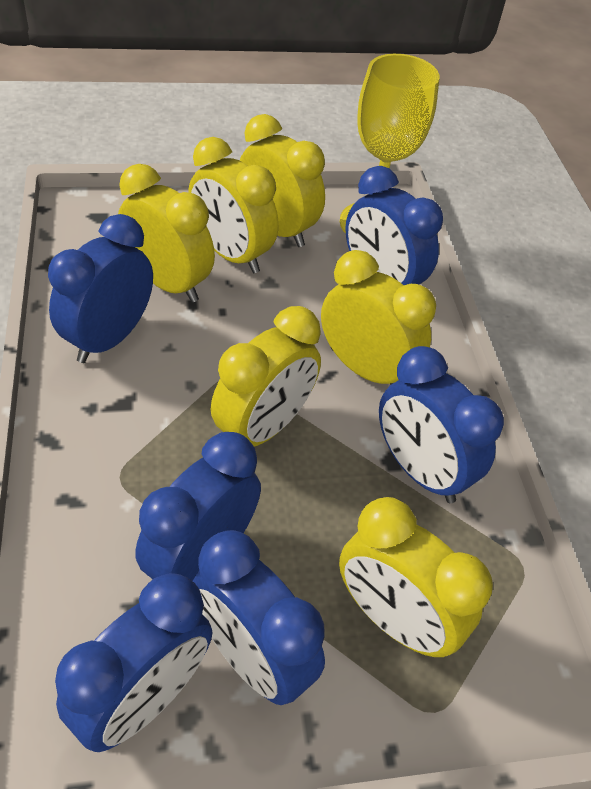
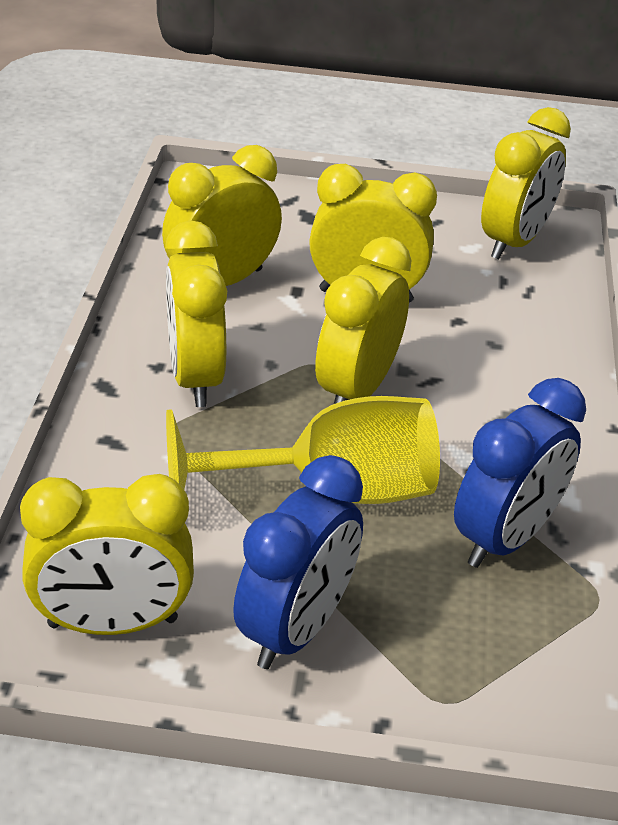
blue clock: [48,214,153,363] [55,573,213,752] [135,432,261,581] [193,530,325,705] [345,166,443,285] [379,346,504,503] = 6 -> [233,455,363,669] [454,378,586,568] = 2

